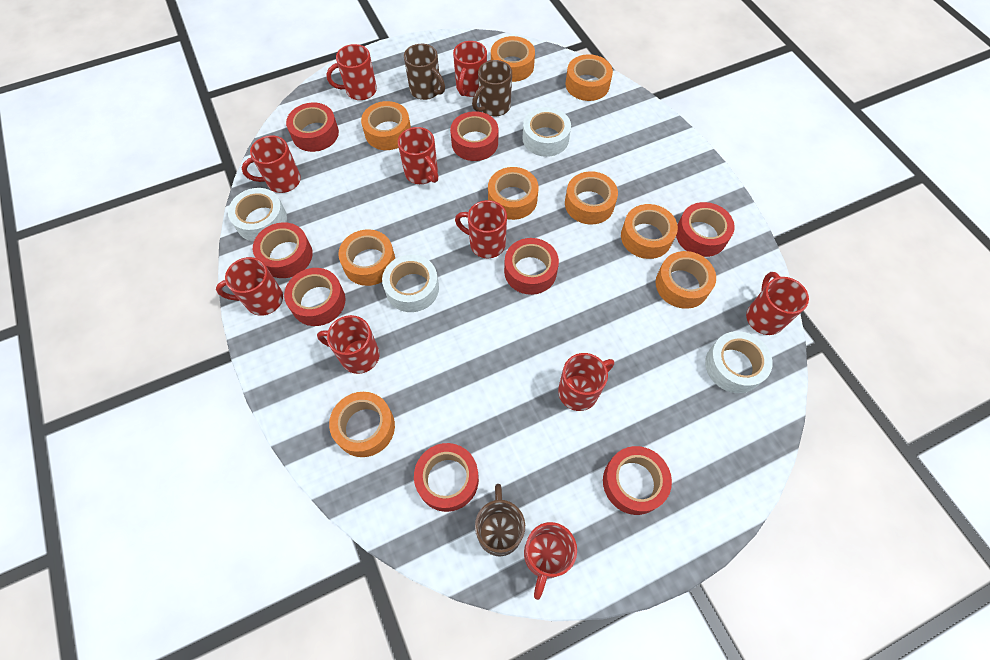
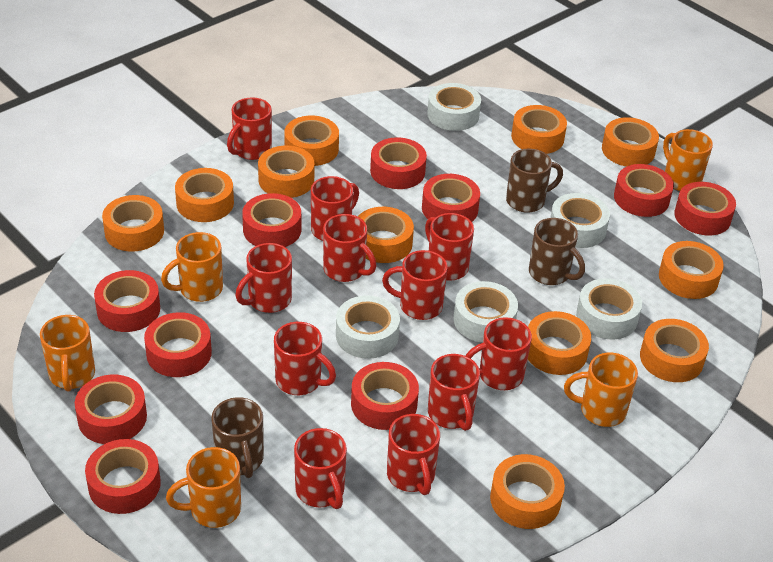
orange mug: none = 0 -> [40,315,95,392] [161,232,223,302] [166,447,241,528] [564,353,638,427] [663,129,713,191] = 5
orange tape: [329,392,395,457] [338,229,395,286] [361,101,411,150] [488,167,539,220] [491,36,535,82] [565,171,618,225] [566,54,613,101] [621,204,678,259] [656,251,716,309] = 9 -> [102,195,164,251] [175,168,234,222] [258,146,314,198] [284,116,339,166] [358,207,414,263] [490,454,565,529] [511,105,567,154] [528,311,591,375] [602,117,659,167] [640,319,709,382] [659,241,724,299] = 11
red mug: [216,257,283,316] [242,135,301,193] [317,315,379,374] [326,44,377,100] [398,127,438,184] [453,41,487,97] [455,200,507,258] [524,522,577,600] [558,353,614,411] [746,272,809,335] = 10 -> [227,97,272,160] [235,243,292,313] [274,322,336,395] [294,428,347,509] [311,176,359,241] [323,214,376,282] [382,250,448,320] [387,414,440,495] [425,213,474,281] [428,354,480,431] [466,317,532,390] = 11
red tape: [253,222,313,278] [284,268,345,326] [286,103,339,152] [414,443,479,512] [450,111,498,161] [504,238,559,295] [603,446,672,515] [676,202,735,257] = 8 -> [75,375,147,444] [85,439,161,514] [94,270,160,332] [144,312,212,377] [242,193,301,247] [351,362,419,430] [370,137,427,189] [422,174,480,222] [614,164,674,217] [674,182,736,235] = 10
white tape: [228,188,287,241] [382,255,439,312] [522,107,571,157] [705,331,773,393] = 4 -> [336,295,400,359] [427,83,481,131] [454,281,518,343] [550,193,610,248] [576,278,642,339] = 5

